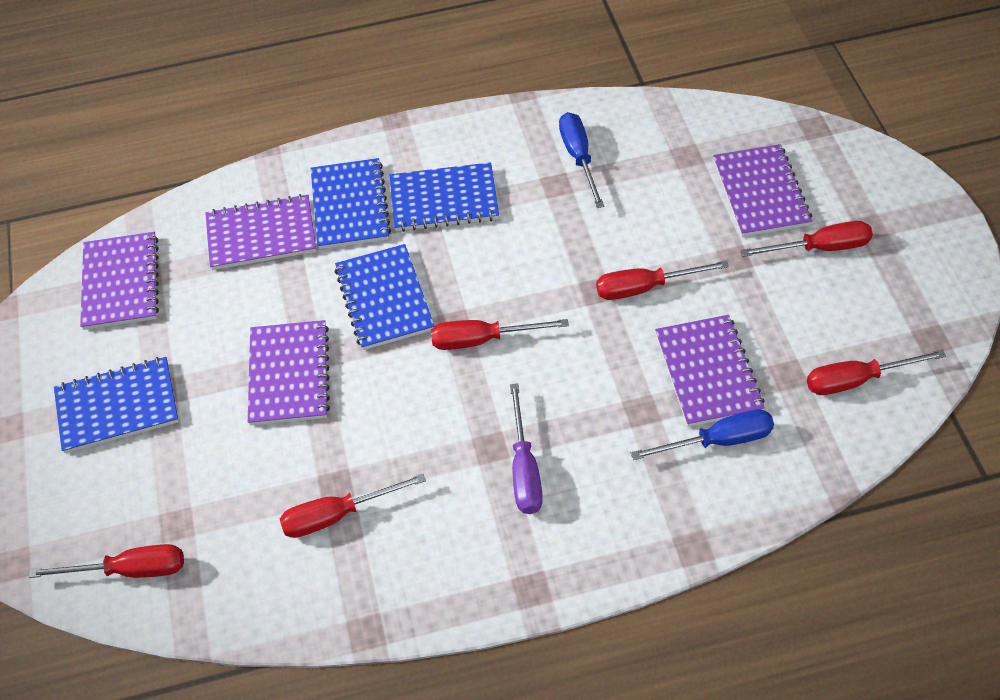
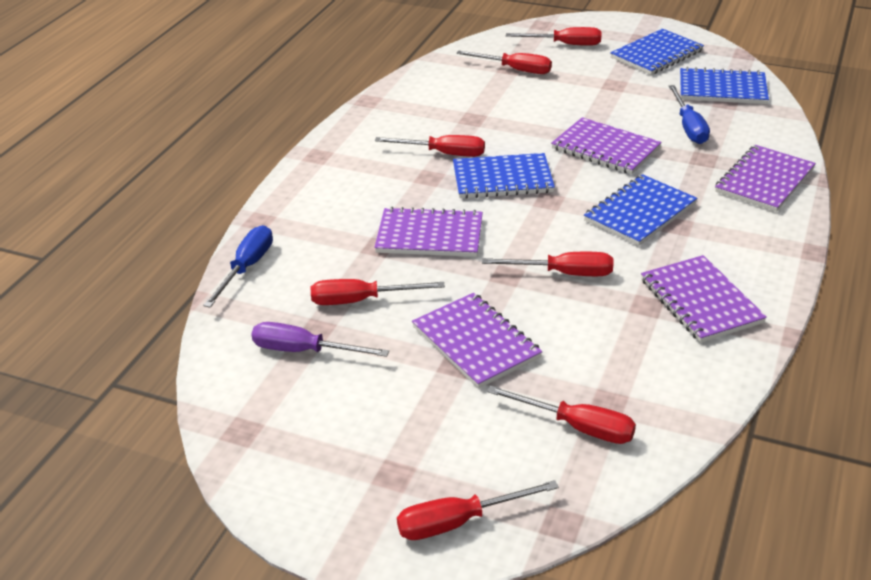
red screwdriver: [29,544,184,578] [280,474,426,538] [431,319,569,350] [596,260,729,300] [740,221,873,257] [807,350,946,395] = 6 -> [311,279,445,305] [375,135,485,157] [397,480,559,540] [456,50,552,74] [482,252,613,276] [487,386,636,444] [506,27,602,46] = 7

